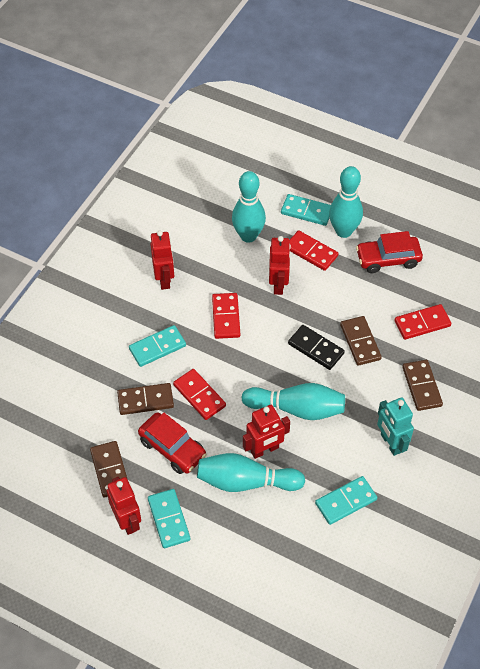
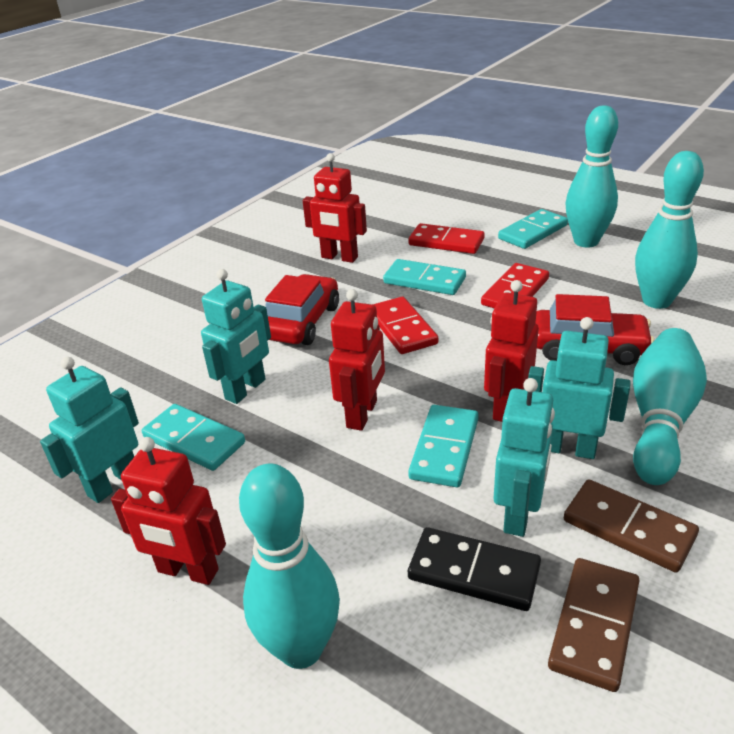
brown domino: [90,441,127,498] [117,383,174,415] [340,316,382,366] [402,360,443,411] = 4 -> [548,558,640,692] [564,479,699,573] = 2
red domino: [173,369,226,420] [212,293,240,339] [290,230,338,271] [395,304,451,340] = 4 -> [372,297,438,354] [408,223,485,254] [481,263,549,308] = 3
turquoise robot: [377,397,414,456] = 1 -> [40,357,139,503] [201,269,271,404] [493,378,555,537] [528,317,631,459] = 4

